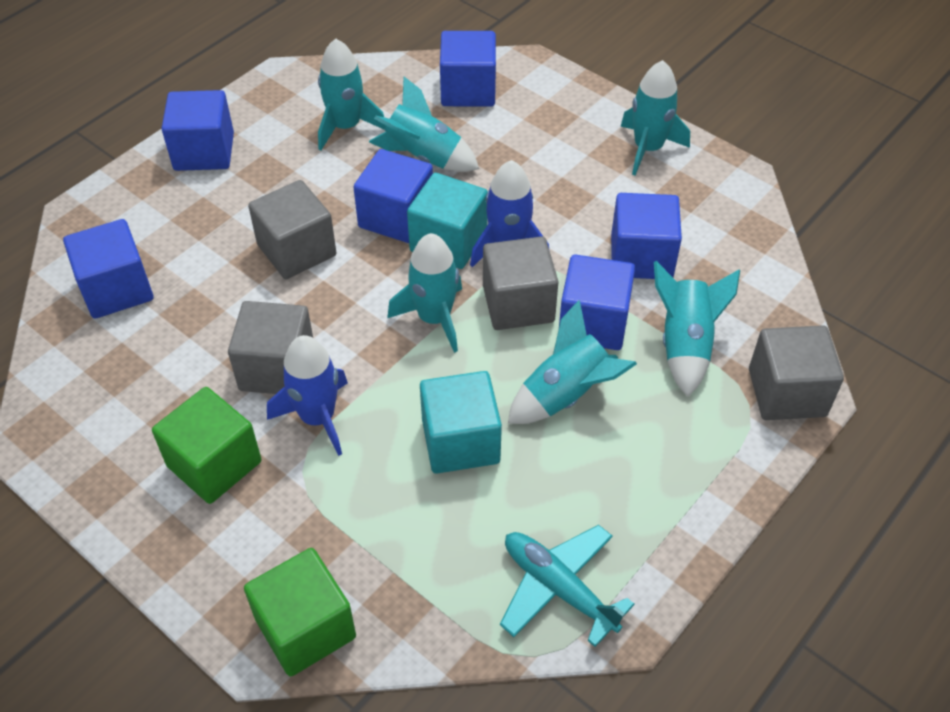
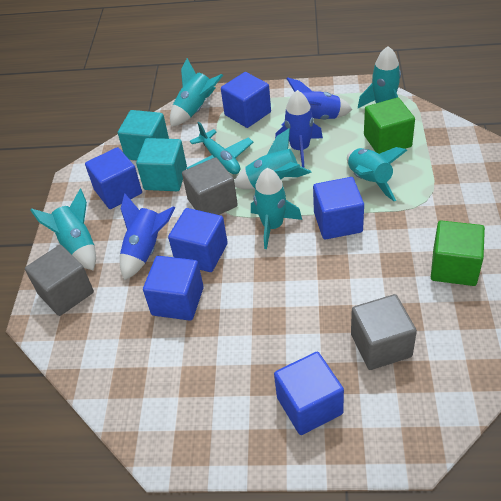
blue rocket: [267,335,348,456] [470,160,549,267] = 2 -> [120,193,175,280] [275,90,323,168] [281,77,352,126] = 3
grey cube: [228,301,313,394] [248,180,337,279] [483,236,559,330] [749,325,844,420] = 4 -> [25,245,94,316] [182,157,238,215] [351,294,417,370] = 3

